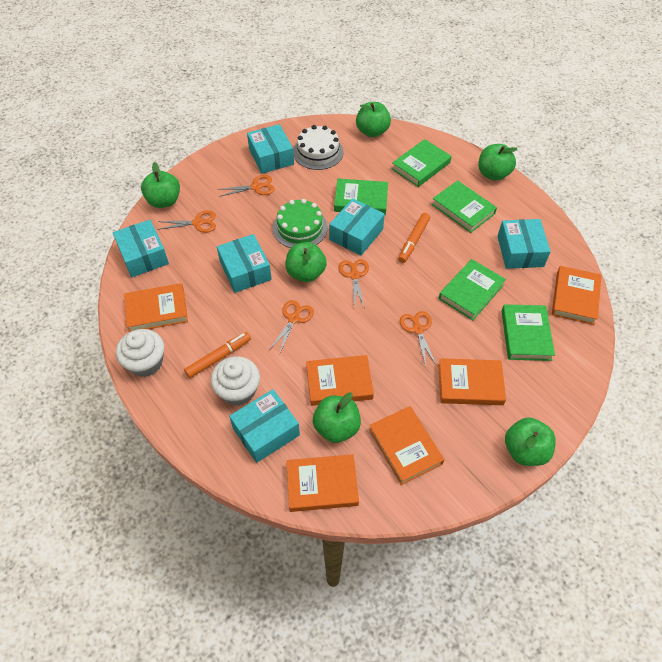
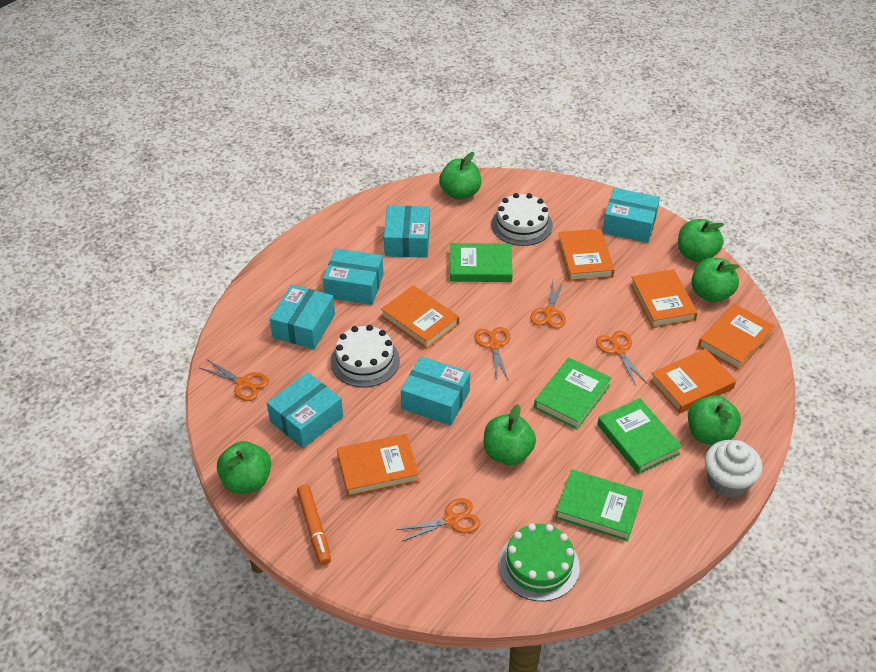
green book: [334,179,388,215] [392,139,452,187] [432,180,497,233] [439,259,506,320] [501,304,555,361] = 5 -> [450,243,513,282] [534,358,612,430] [555,470,643,541] [597,398,682,474] = 4
orange marker: [184,332,251,378] [398,213,430,263] = 2 -> [297,485,331,565] = 1
white cake: [293,125,344,170] = 1 -> [330,325,400,387] [491,193,553,246] = 2
white cupcake: [116,329,164,377] [211,357,260,406] = 2 -> [705,440,763,498] = 1

